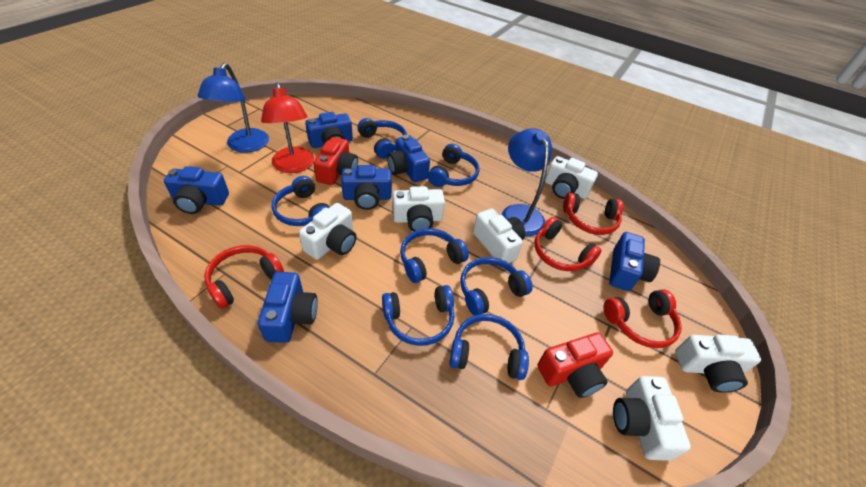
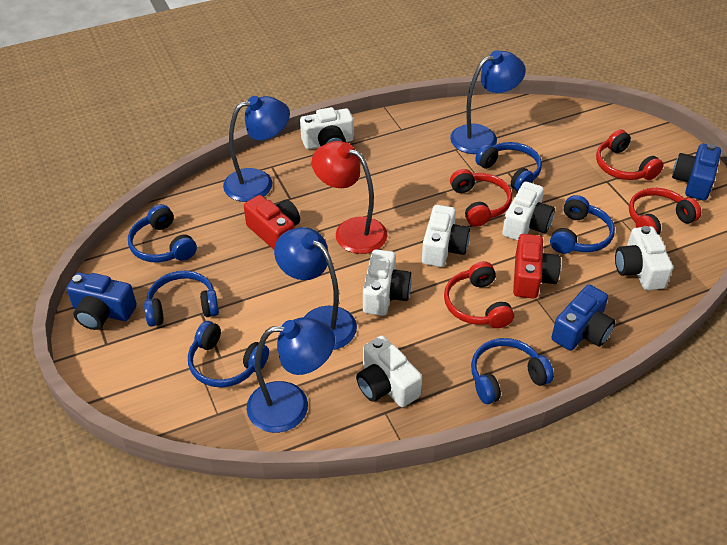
blue camera: [164,166,229,214] [258,272,318,343] [305,112,353,148] [341,165,392,210] [387,135,430,182] [609,232,660,291] = 6 -> [66,272,137,330] [551,284,615,351] [672,143,721,200] = 3
blue headphones: [272,176,330,226] [357,118,407,159] [382,285,454,346] [400,228,469,283] [428,144,480,187] [450,314,529,380] [460,257,533,316] = 7 -> [128,204,197,263] [144,271,219,327] [188,321,269,387] [471,338,554,404] [475,142,542,192] [550,195,615,254] = 6
blue lamp: [197,63,269,153] [502,128,552,236] = 2 -> [223,96,290,202] [246,317,335,433] [274,227,357,350] [450,50,526,154] = 4

